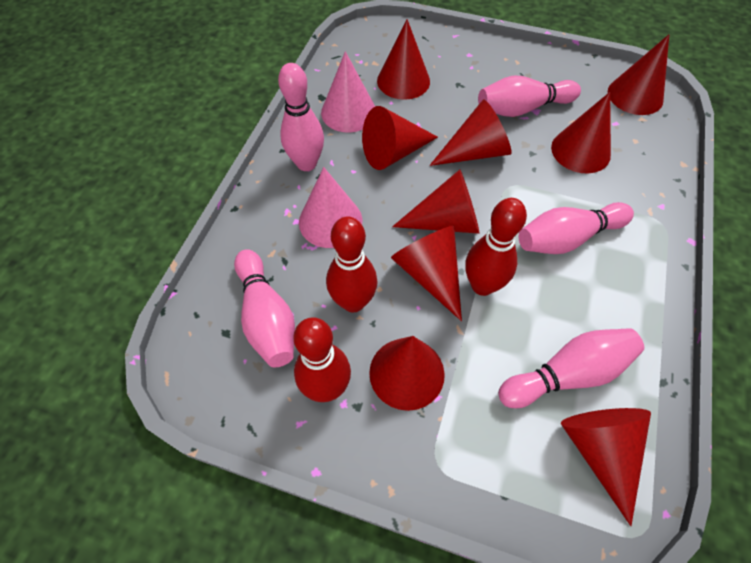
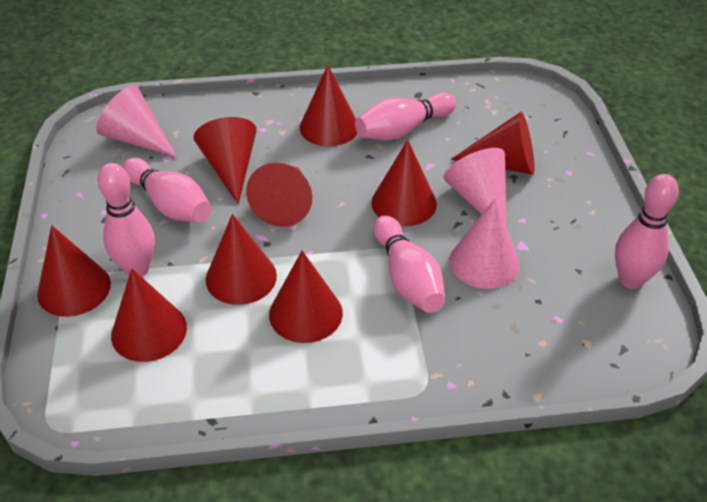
pink cone: [299,167,362,248] [321,51,375,133] = 2 -> [96,86,177,157] [444,148,507,228] [450,199,520,289] = 3
red bowling pin: [293,317,351,402] [326,216,377,313] [466,198,527,296] = 3 -> none = 0

